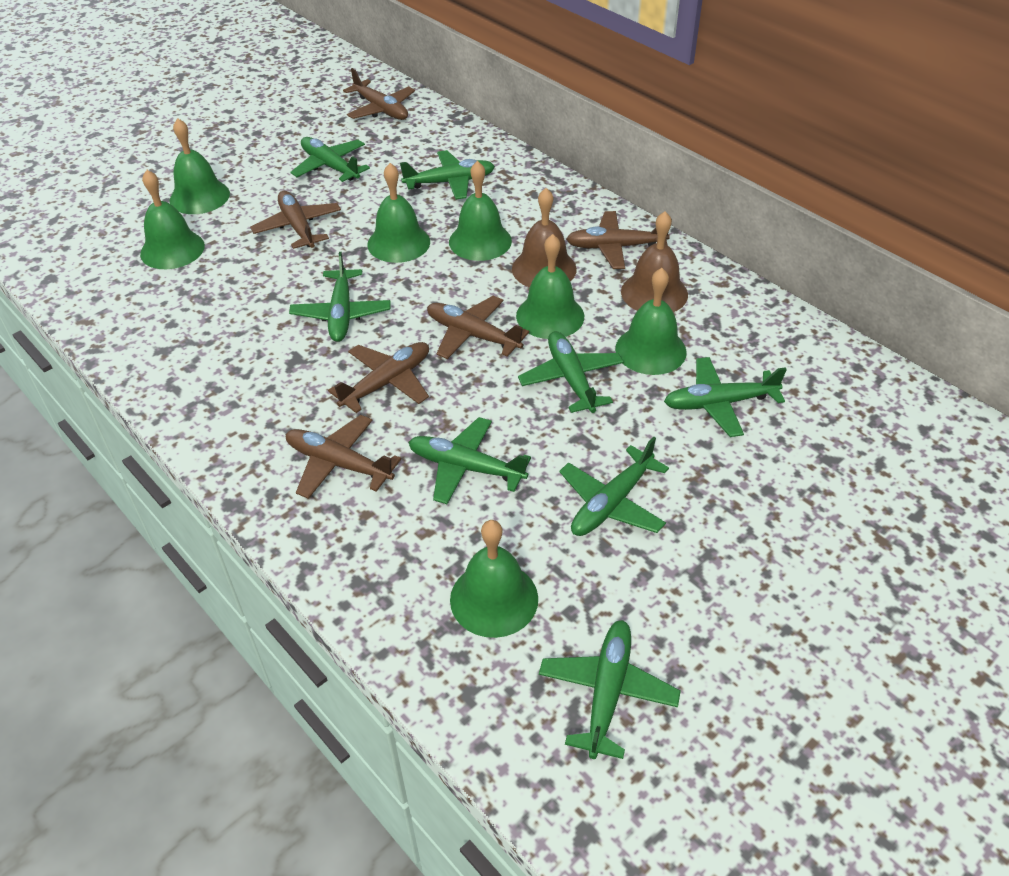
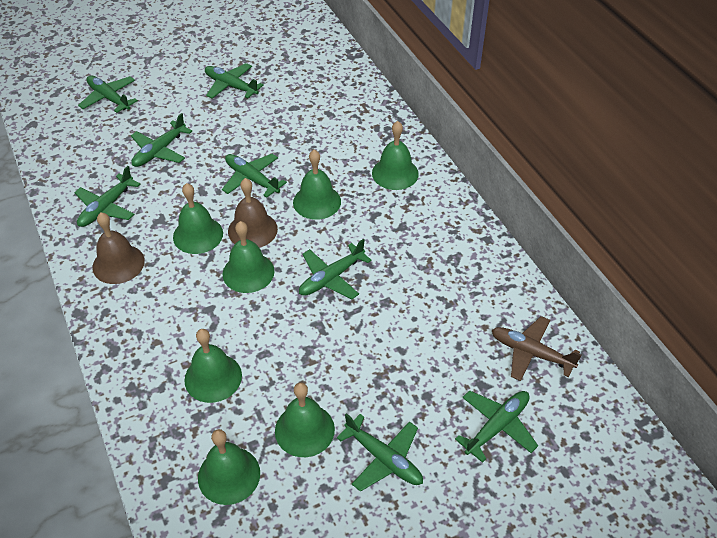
brown plane: [250,191,341,249] [286,415,401,499] [328,342,429,413] [343,68,415,120] [427,296,529,359] [566,211,672,269] = 6 -> [492,316,582,381] = 1

